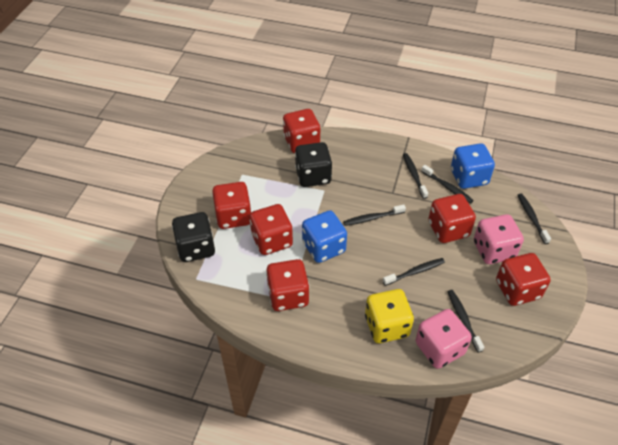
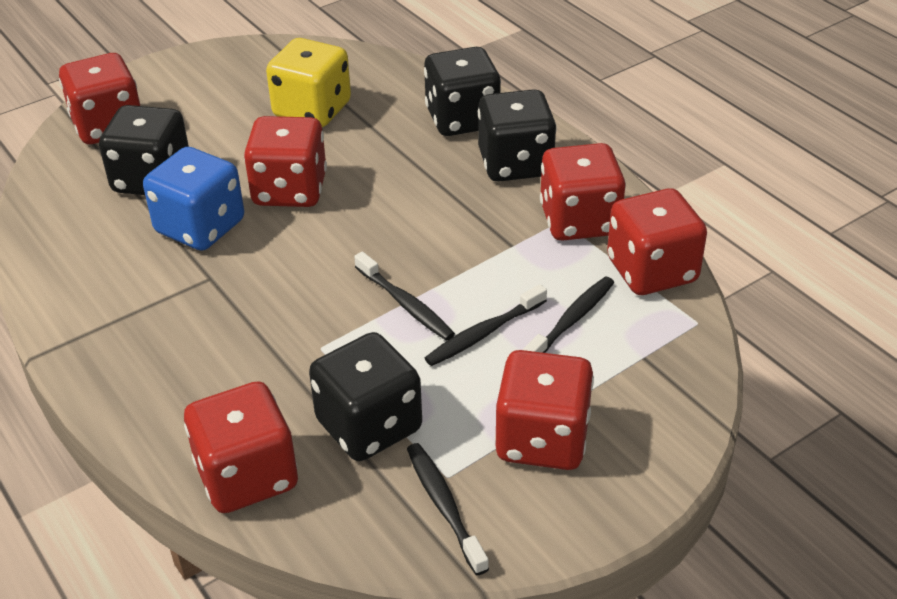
black dice: [172,212,215,262] [295,142,332,187] = 2 -> [99,105,189,195] [309,332,422,461] [424,47,501,136] [478,89,557,182] = 4
black toothbrush: [343,204,406,226] [383,258,445,286] [403,153,428,199] [421,165,474,204] [447,290,484,352] [518,194,551,244] = 6 -> [354,252,455,341] [407,443,489,576] [425,284,547,366] [523,277,614,353] = 4
blue dice: [302,210,347,263] [451,143,495,189] = 2 -> [143,147,244,250] = 1
pink dice: [415,309,472,369] [474,214,524,264] = 2 -> none = 0

